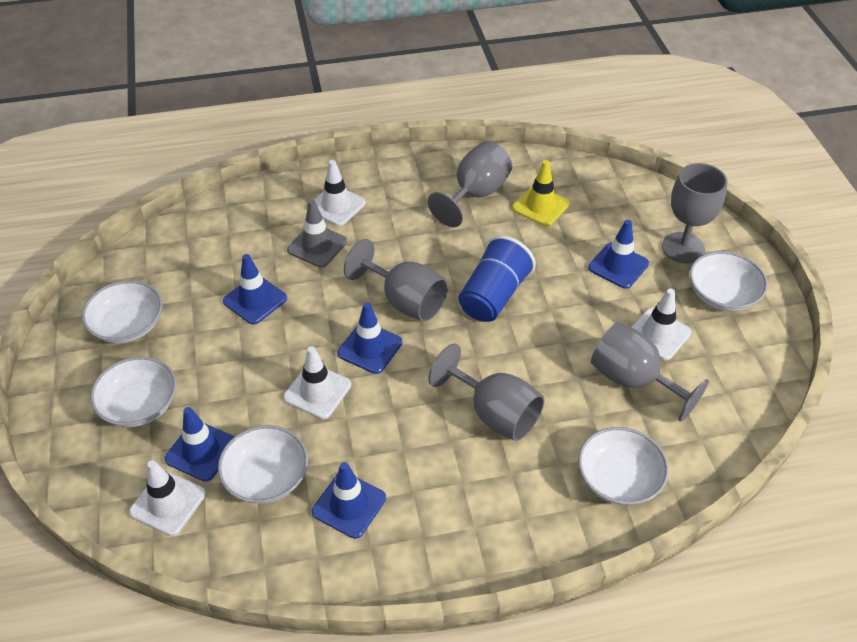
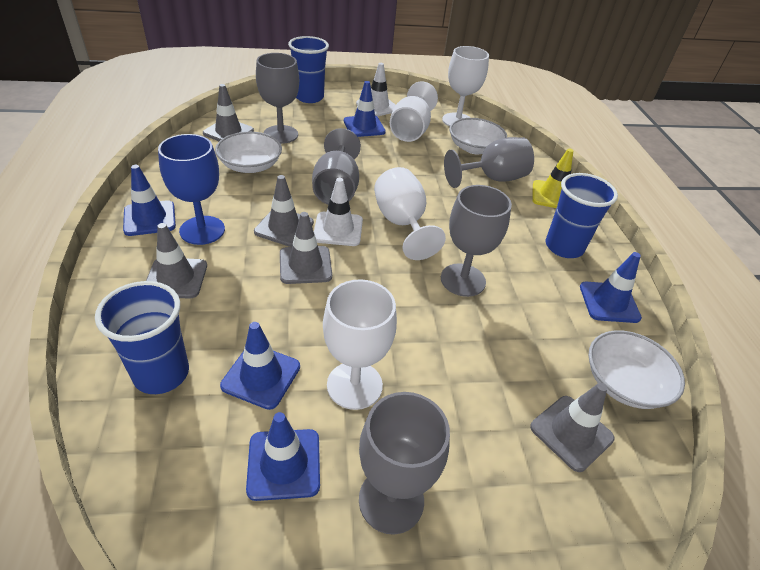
blue cup: [459,235,536,322] = 1 -> [95,281,189,394] [288,36,329,103] [546,173,618,258] = 3
blue goblet: none = 0 -> [158,134,225,245] = 1
grey traffic cone: [287,200,347,268] = 1 -> [146,223,207,299] [203,84,254,141] [254,175,314,247] [280,212,332,284] [530,383,615,472] = 5
white bowl: [82,280,162,343] [90,356,177,427] [218,425,308,504] [578,427,669,505] [689,251,768,311] = 5 -> [215,132,282,173] [449,118,507,155] [588,330,685,409] = 3
white goblet: none = 0 -> [323,279,397,410] [374,167,446,260] [390,82,438,142] [442,46,489,127] = 4
white traffic cone: [129,460,206,536] [283,346,351,419] [307,160,366,226] [631,289,692,360] = 4 -> [314,178,363,246] [356,63,395,117] = 2

